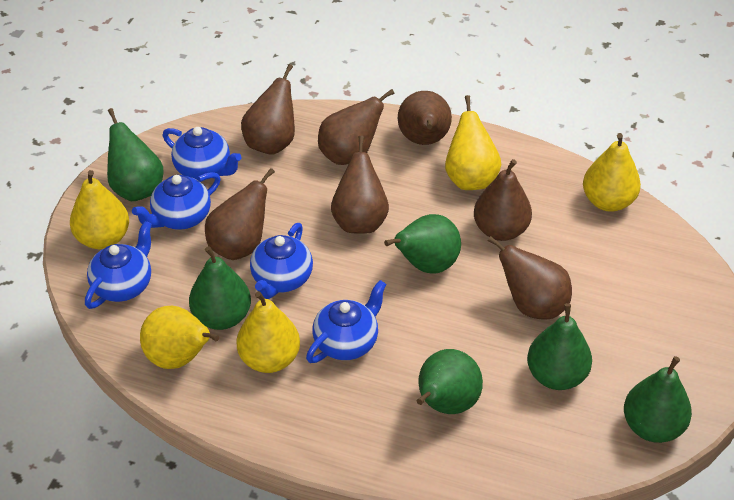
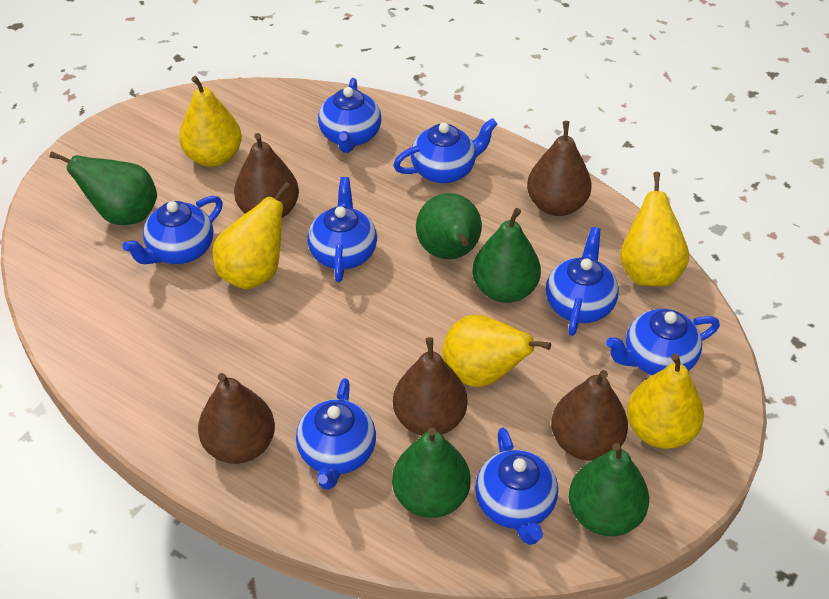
blue teapot: [85,221,152,309] [132,172,221,230] [163,127,241,180] [250,223,313,299] [306,280,387,363] = 5 -> [122,196,223,264] [296,378,376,490] [307,177,377,282] [318,78,381,153] [393,118,498,183] [475,428,558,545] [546,227,619,336] [606,309,720,375] = 8
brown pear: [205,168,275,260] [241,64,295,155] [318,89,395,165] [331,136,389,234] [398,91,452,145] [474,159,532,241] [488,236,572,320] = 7 -> [198,373,275,464] [234,133,299,218] [393,337,467,436] [527,121,591,216] [551,370,628,461] = 5
green pear: [107,108,163,201] [189,246,251,330] [384,214,461,274] [417,349,483,414] [527,303,592,390] [624,356,692,443] = 6 -> [50,151,157,225] [392,427,471,518] [416,193,482,259] [472,208,541,303] [569,443,649,536] = 5

